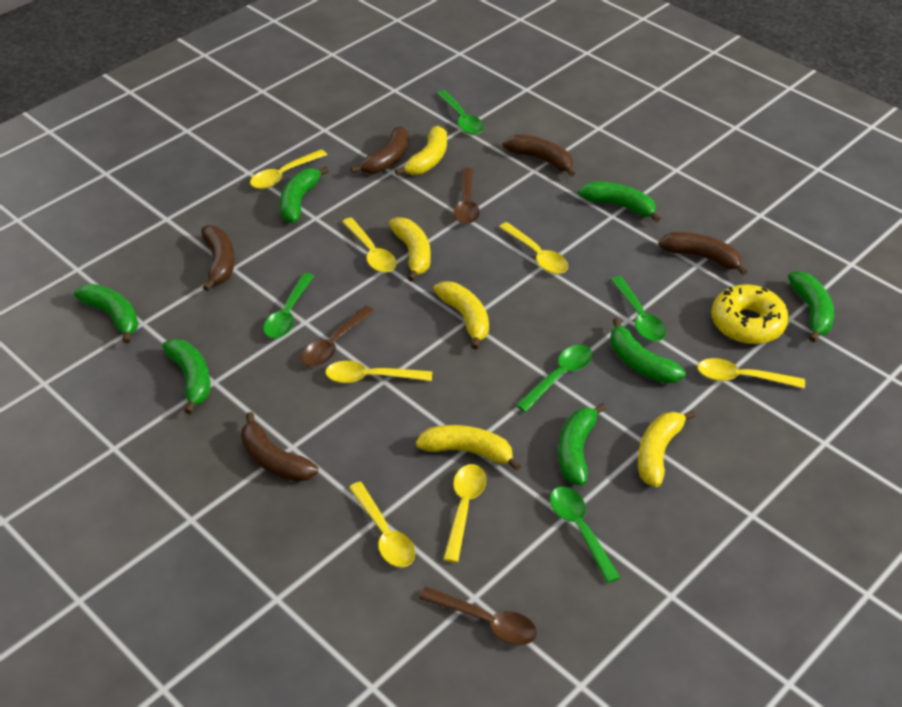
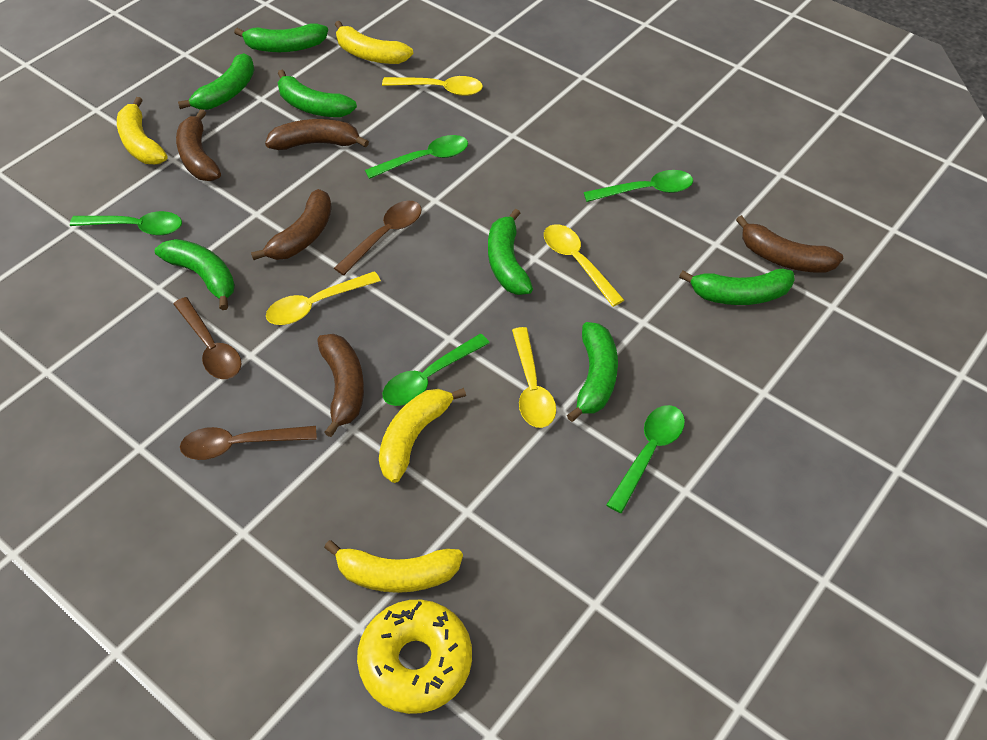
yellow banana: [389,217,430,282] [395,126,447,176] [416,425,521,471] [433,281,489,350] [638,410,696,487] = 5 -> [117,97,167,164] [324,540,463,593] [335,21,413,64] [379,388,466,483] = 4
yellow spoon: [250,149,327,189] [325,361,432,383] [342,218,396,273] [349,482,415,567] [443,464,486,563] [499,222,568,274] [697,358,805,389] = 7 -> [266,271,381,325] [382,76,483,96] [512,327,556,428] [544,224,624,307] = 4

